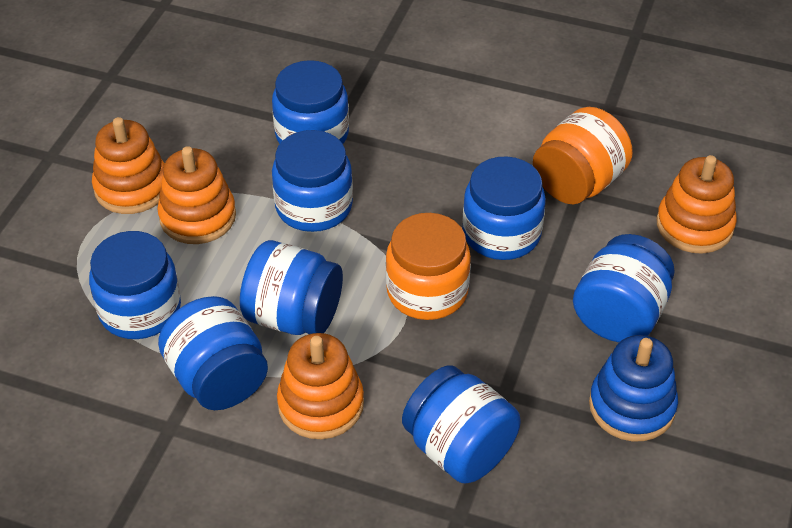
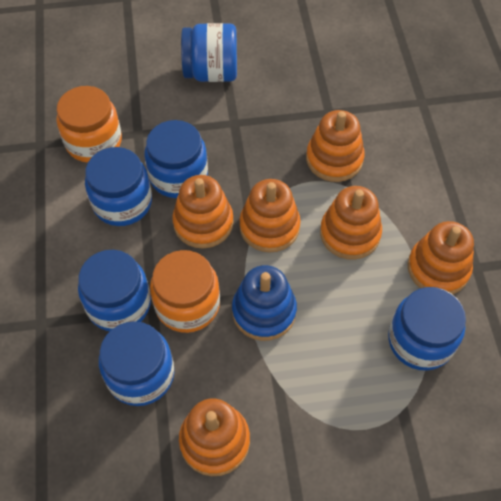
blue jar: [89,231,181,339] [158,296,268,410] [240,240,343,335] [272,60,349,144] [272,130,353,232] [402,365,521,483] [462,156,546,260] [573,234,675,342] = 8 -> [78,250,151,331] [85,147,152,226] [99,321,174,406] [145,120,208,198] [181,23,237,82] [388,287,466,371] = 6
orange stacking toy: [92,117,165,214] [157,146,236,244] [277,333,364,439] [656,155,737,254] = 4 -> [172,175,234,249] [179,399,250,476] [240,179,301,253] [306,110,365,182] [320,186,382,260] [408,221,474,294] = 6

